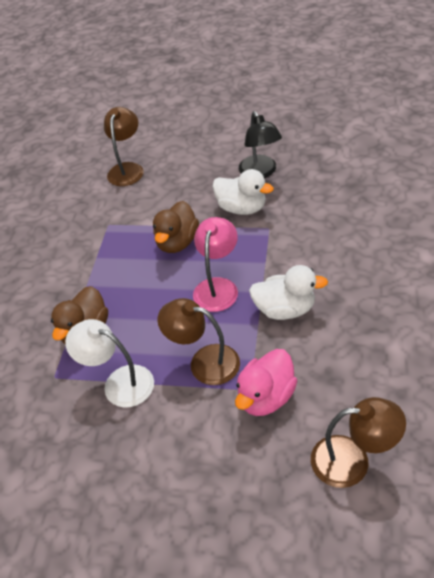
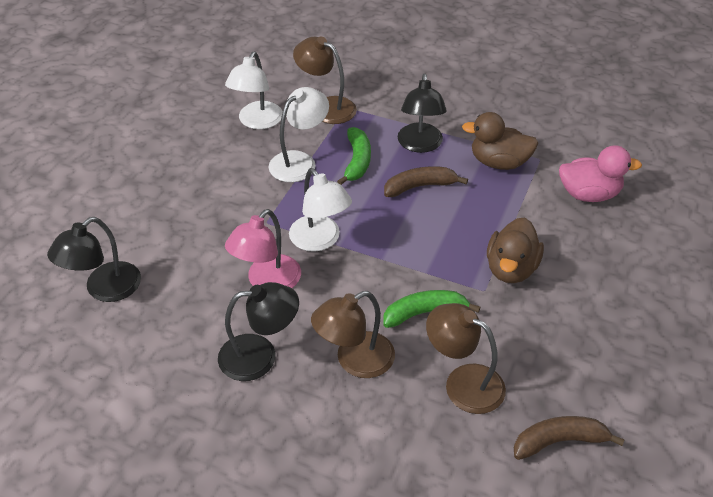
black lamp: [239,111,282,178] = 1 -> [47,217,141,302] [218,282,299,381] [398,74,447,153] = 3
brown banana: none = 0 -> [384,166,468,197] [514,416,625,460] = 2
green banana: none = 0 -> [337,127,371,185] [383,290,481,328] = 2
white duck: [212,169,274,215] [249,265,328,320] = 2 -> none = 0
white lamp: [65,319,154,408] = 1 -> [225,52,283,129] [269,87,329,182] [289,168,352,252] = 3

